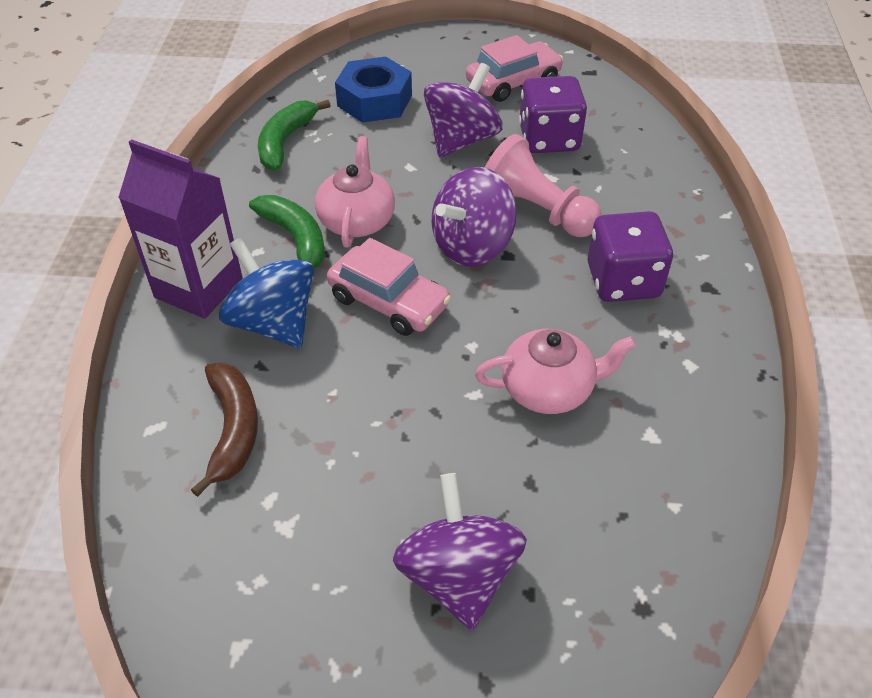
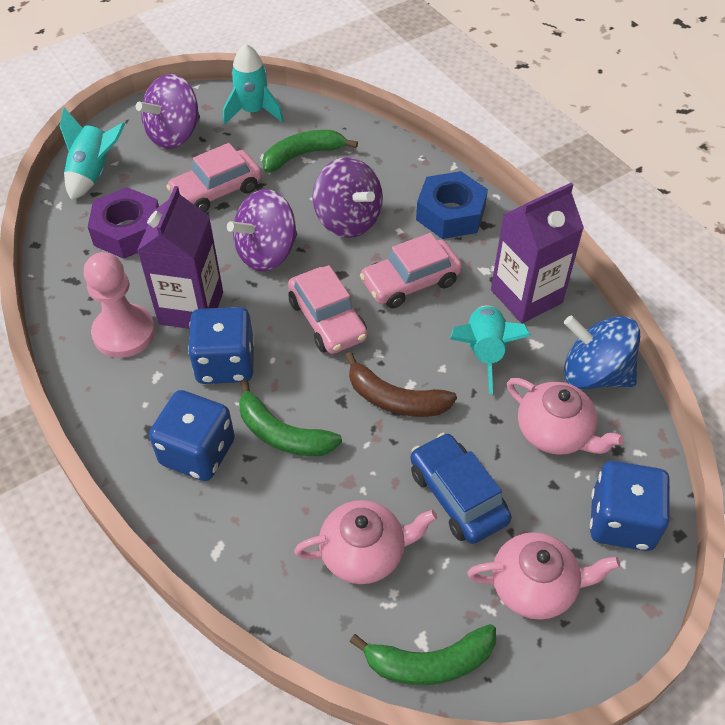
blue car: none = 0 -> [410,433,512,544] = 1
blue dice: none = 0 -> [149,390,235,481] [188,307,254,384] [590,461,670,551] = 3
green banana: [249,195,325,269] [258,100,331,171] = 2 -> [239,380,342,456] [262,130,358,173] [350,624,496,685] = 3
pink car: [327,238,451,336] [466,35,564,102] = 2 -> [166,143,262,213] [288,265,368,354] [360,233,462,308] = 3
pink teapot: [315,136,395,248] [475,329,636,414] = 2 -> [294,500,437,584] [467,532,620,620] [507,378,624,455] = 3
purple carton: [118,139,243,319] = 1 -> [137,186,223,329] [491,183,584,323] = 2
purple dice: [519,76,587,153] [588,211,673,302] = 2 -> none = 0
purple nut: none = 0 -> [88,187,159,259] = 1
turquoise rocket: none = 0 -> [60,107,125,200] [223,44,284,125] [450,305,531,394] = 3

